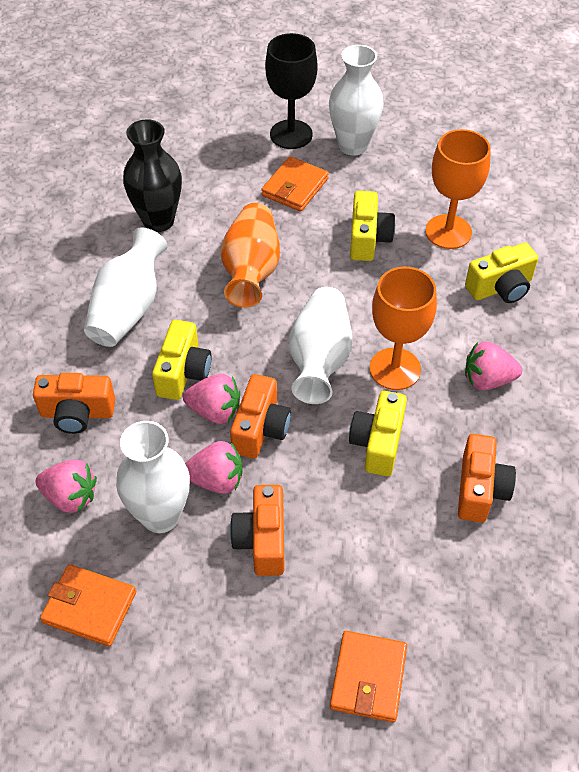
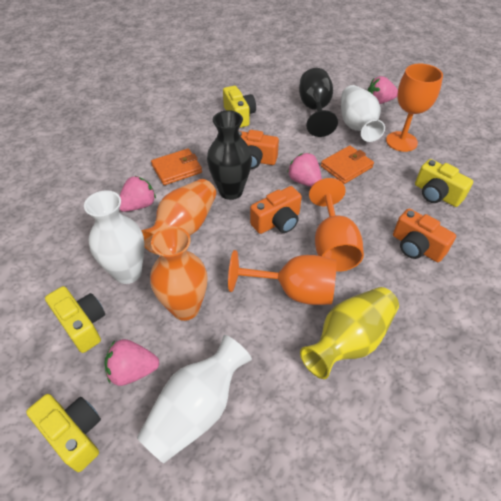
orange camera: [33,373,115,434] [230,374,291,459] [230,485,284,576] [458,434,516,523] = 4 -> [238,130,279,169] [250,186,302,234] [393,208,456,262] = 3
orange goblet: [370,267,437,390] [425,129,491,249] = 2 -> [228,250,336,305] [309,178,364,272] [386,64,443,152] = 3
orange vase: [221,203,280,308] = 1 -> [141,179,216,255] [150,227,208,321] = 2
orange wallet: [40,564,136,646] [261,156,329,212] [330,631,407,722] = 3 -> [151,148,202,185] [321,146,374,184] = 2
white vase: [84,227,168,347] [116,421,190,533] [289,287,352,404] [329,45,384,156] = 4 -> [84,190,145,284] [137,335,252,464] [341,85,385,142] = 3
yellow vase: none = 0 -> [300,287,399,379] = 1

